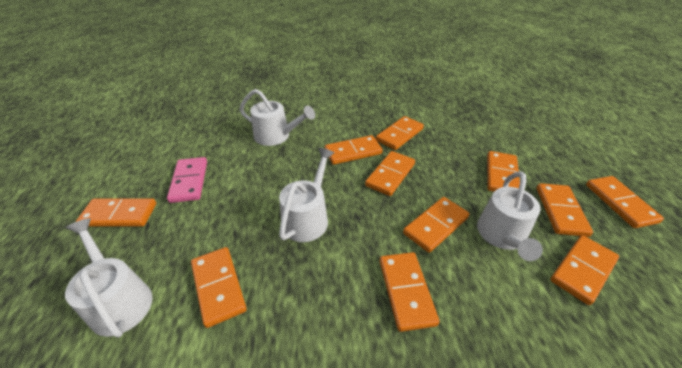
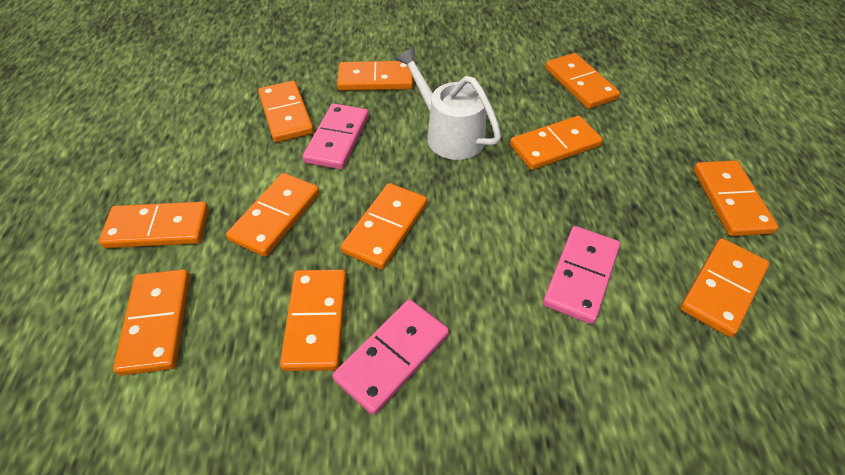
pink domino: [167,157,207,203] = 1 -> [303,104,369,170] [333,300,449,415] [543,226,620,324] = 3
white watering can: [65,218,153,337] [239,89,315,146] [279,148,335,242] [477,171,543,261] = 4 -> [396,47,501,160] = 1

